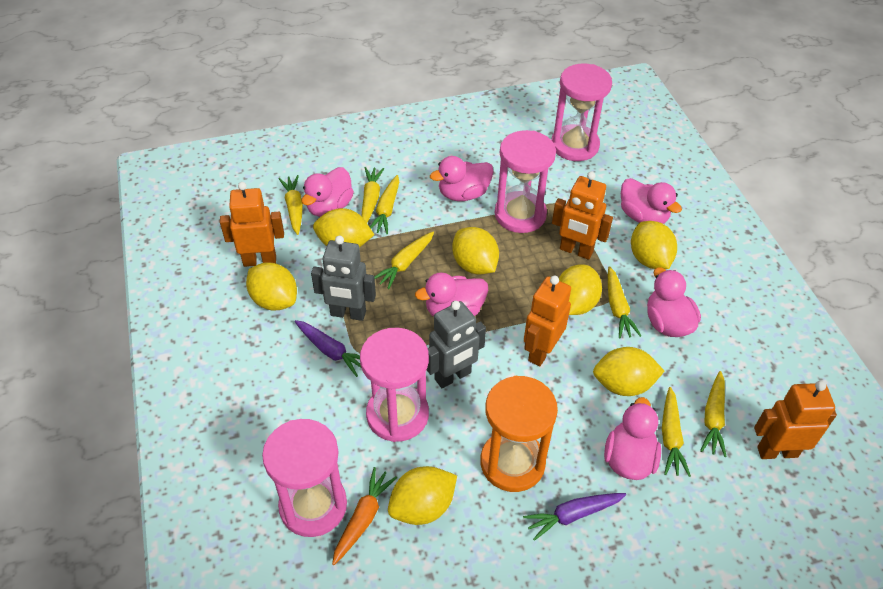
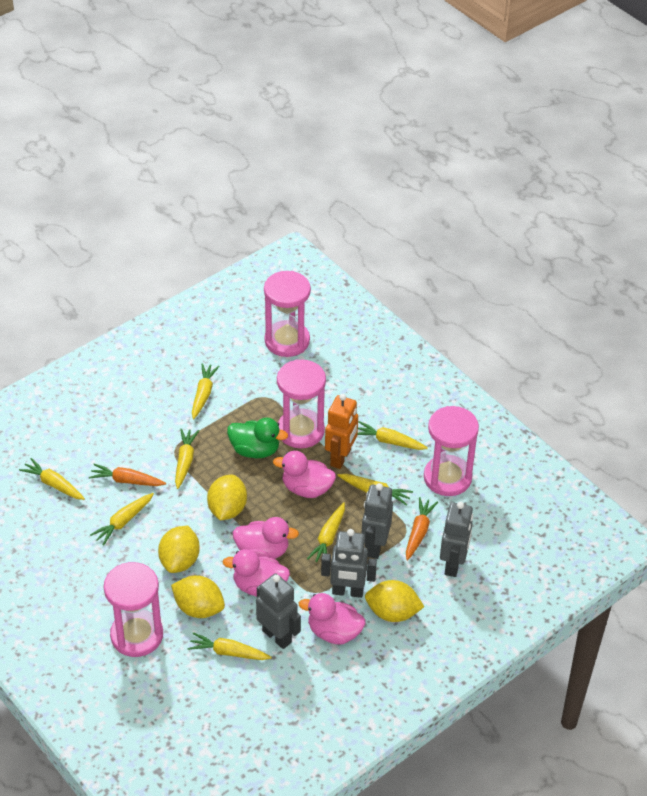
green duck: none = 0 -> [227,417,288,458] = 1
grey robot: [311,236,376,321] [427,301,486,388] = 2 -> [256,574,301,649] [321,529,377,598] [362,483,393,559] [440,502,473,577] = 4
orange carrot: [332,467,397,565] = 1 -> [89,464,166,486] [406,497,438,560] = 2
orange hourglass: [480,376,558,492] = 1 -> none = 0
orange robot: [220,182,284,267] [524,276,571,366] [552,172,613,260] [754,381,837,459] = 4 -> [325,394,358,469] = 1
pink duck: [302,167,354,217] [415,273,488,316] [430,156,494,201] [604,397,661,480] [621,178,682,224] [647,267,701,337] = 6 -> [222,549,290,597] [233,517,299,559] [273,451,336,498] [299,593,366,644] = 4
purple carrot: [294,320,361,377] [523,493,626,541] = 2 -> none = 0
yellow carrot: [279,175,303,235] [362,167,384,223] [370,175,399,234] [374,232,434,289] [608,266,641,338] [662,387,691,477] [700,371,727,457] = 7 -> [19,458,85,500] [90,493,154,546] [175,429,199,489] [188,632,272,660] [192,363,220,419] [307,502,345,562] [337,474,413,506] [358,421,428,450] = 8
yellow lemon: [246,262,297,311] [313,208,374,247] [388,466,457,525] [452,227,499,275] [559,264,602,315] [593,347,664,396] [631,221,677,269] = 7 -> [158,526,200,573] [171,575,225,618] [207,475,247,520] [365,580,424,622] = 4

